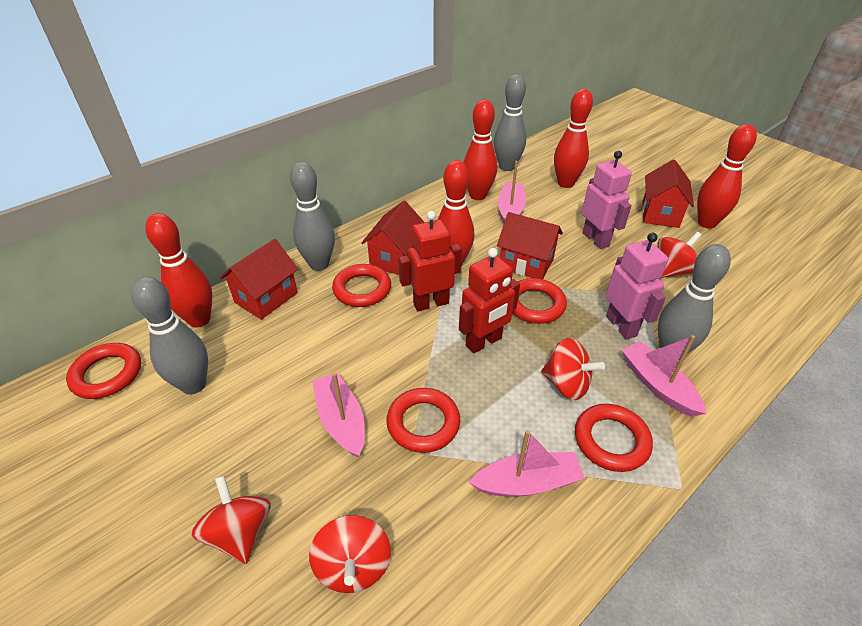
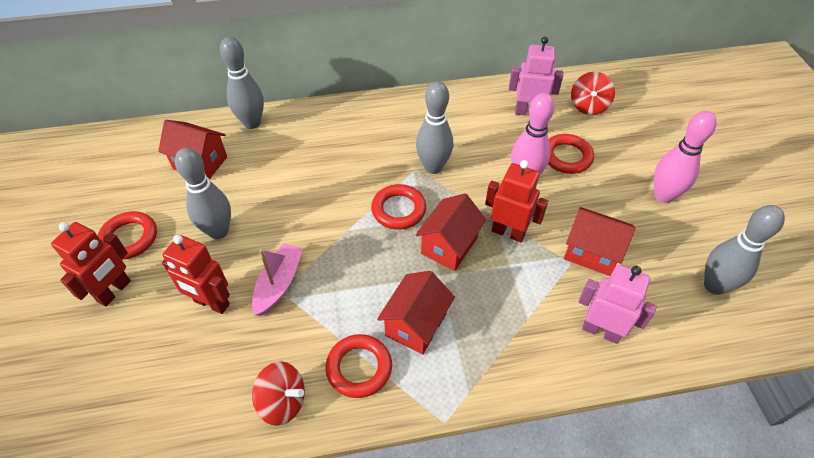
pink boat: [312,372,365,457] [469,430,585,497] [498,161,526,222] [622,335,706,417] = 4 -> [252,243,303,316] = 1
pink bowling pin: none = 0 -> [511,93,555,176] [654,111,717,203] = 2
red bowling pin: [145,213,212,327] [437,160,474,266] [463,100,497,200] [554,89,593,188] [697,124,757,229] = 5 -> none = 0
red ring: [66,343,141,399] [332,264,391,307] [387,388,460,453] [512,278,567,324] [575,404,653,472] = 5 -> [97,211,157,260] [325,334,392,398] [371,184,426,230] [548,134,594,174] = 4
red robot: [398,211,462,311] [459,248,520,353] = 2 -> [51,222,131,307] [162,235,230,314] [485,160,548,242] = 3
red spinning top: [192,475,271,564] [309,515,391,593] [541,338,605,400] [658,232,702,278] = 4 -> [252,361,305,426] [571,72,615,115] = 2

